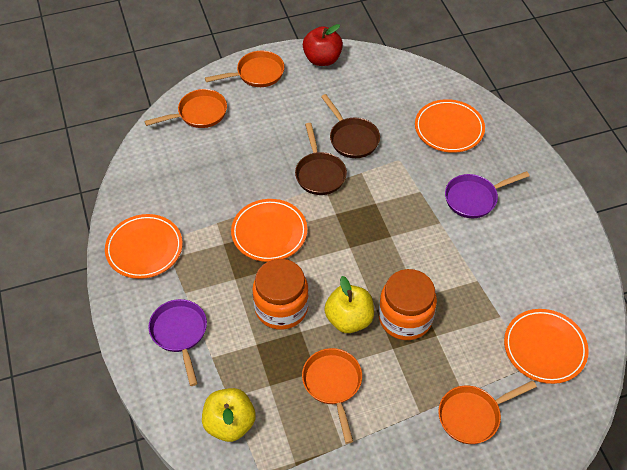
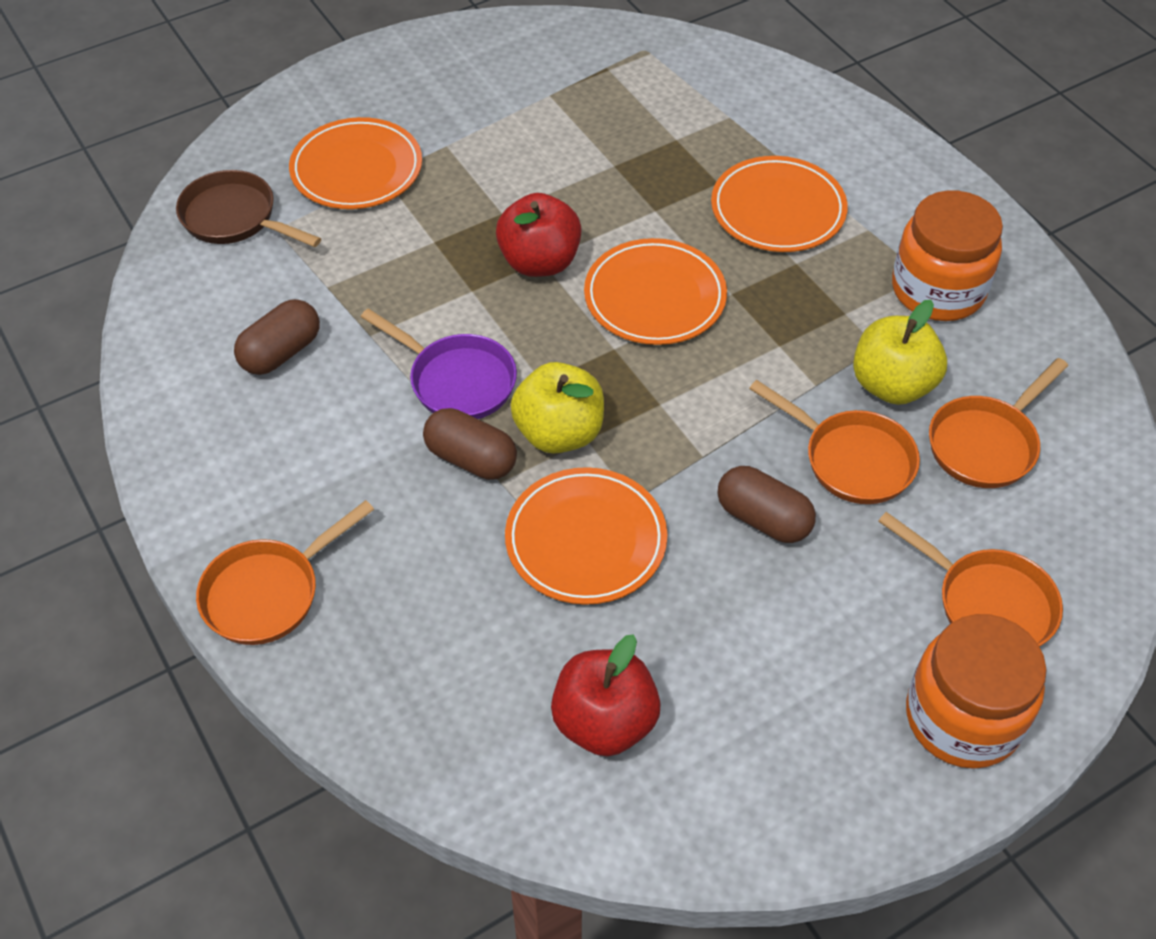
brown capsule: none = 0 -> [234,299,320,375] [423,408,517,480] [718,466,816,543] = 3
brown pan: [295,123,347,195] [321,94,380,158] = 2 -> [176,170,321,247] = 1
purple pan: [148,299,207,386] [445,171,529,218] = 2 -> [361,308,517,419] = 1
red apple: [303,24,343,66] = 1 -> [496,193,582,277] [551,634,661,756] = 2

